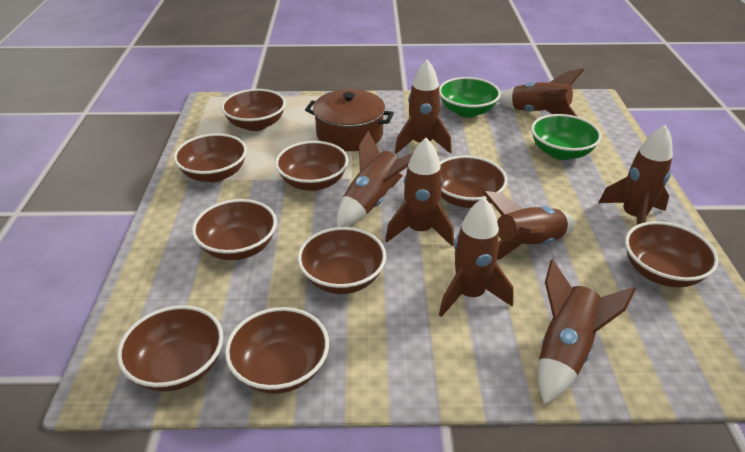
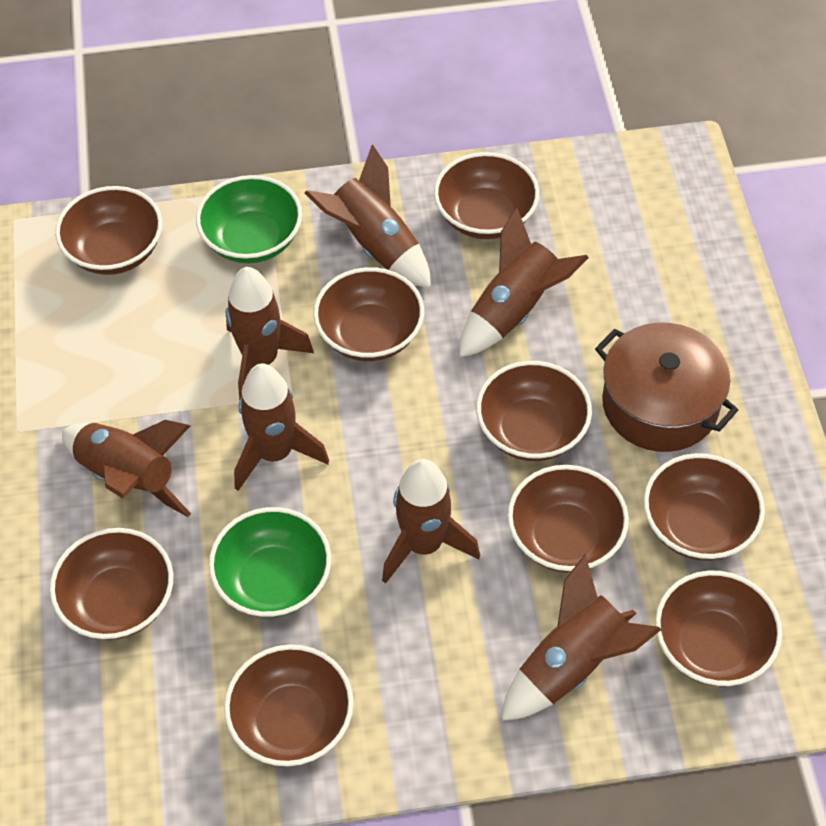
brown rocket: [337,131,413,227] [385,138,454,247] [395,60,452,154] [439,197,514,317] [483,191,575,260] [498,68,584,117] [538,259,636,405] [599,125,673,225] = 8 -> [62,420,191,517] [226,267,314,401] [234,363,329,491] [305,144,431,288] [382,459,480,584] [459,208,589,358] [501,554,661,721] = 7

